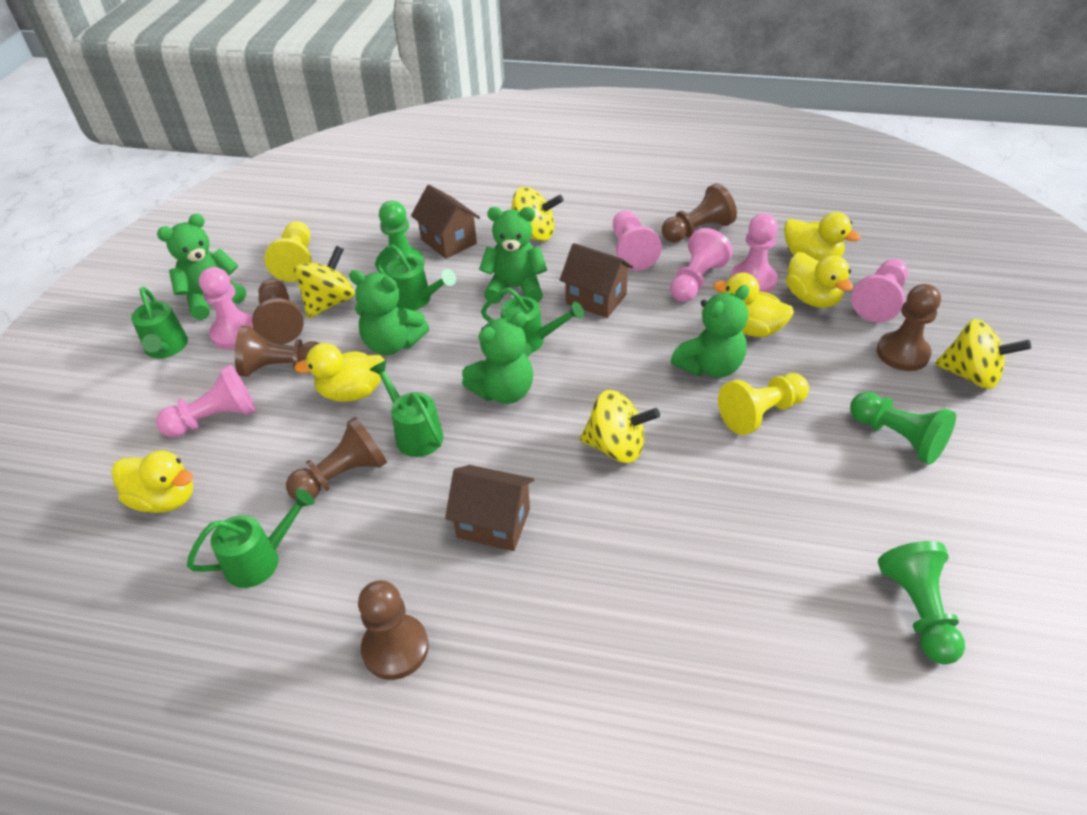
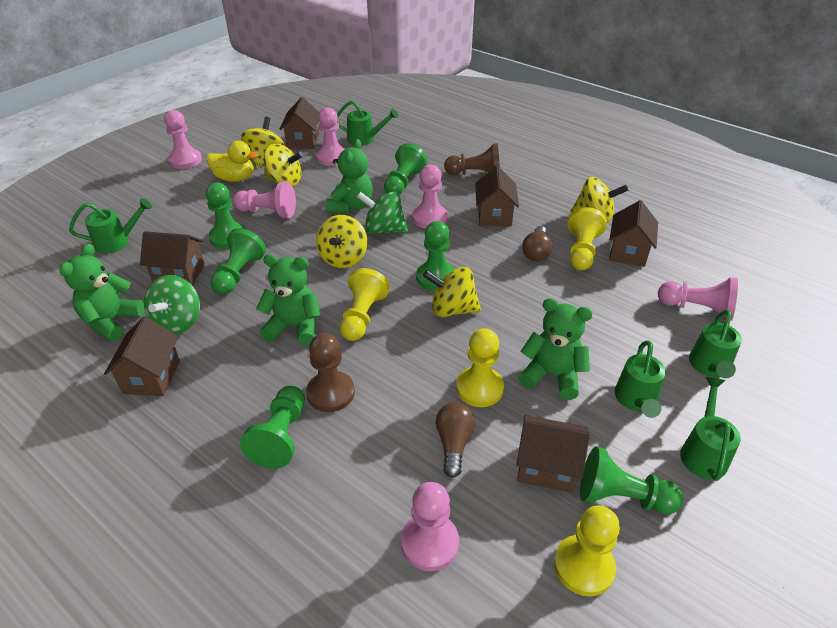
brown house: [411,185,480,259] [445,465,534,551] [560,243,633,318] = 3 -> [104,316,180,396] [140,231,205,286] [279,97,319,149] [475,166,519,226] [517,415,590,493] [609,200,658,267] = 6
brown light bulb: none = 0 -> [436,402,475,478] [522,226,553,261] = 2
brown pawn: [235,326,320,377] [252,279,304,344] [286,417,387,500] [358,580,429,680] [662,183,737,242] [877,284,941,371] = 6 -> [306,333,355,412] [444,143,500,175] = 2
green pawn: [379,201,424,273] [850,392,956,465] [878,541,965,664] = 3 -> [206,183,246,249] [210,228,266,295] [240,386,305,469] [384,144,427,195] [416,221,455,291] [580,446,683,514] = 6
green spinning top: none = 0 -> [144,275,200,334] [357,191,408,234] = 2
green teddy bear: [157,214,246,320] [349,270,429,355] [462,312,533,404] [479,207,547,304] [671,285,749,378] = 5 -> [59,244,144,341] [256,254,320,346] [327,139,373,213] [519,298,593,400] = 4
yellow duck: [112,450,193,513] [294,343,385,402] [713,273,794,337] [784,212,861,261] [786,252,853,308] = 5 -> [206,141,258,182] = 1
yellow pawn: [264,221,312,282] [718,373,809,435] = 2 -> [340,268,390,341] [456,328,504,407] [554,505,620,596] [568,207,607,271] = 4
yellow spinning top: [294,246,355,319] [511,187,564,241] [580,390,660,463] [935,319,1031,389] = 4 -> [241,117,285,168] [264,144,304,186] [316,215,367,268] [423,267,481,317] [571,177,628,223] = 5

